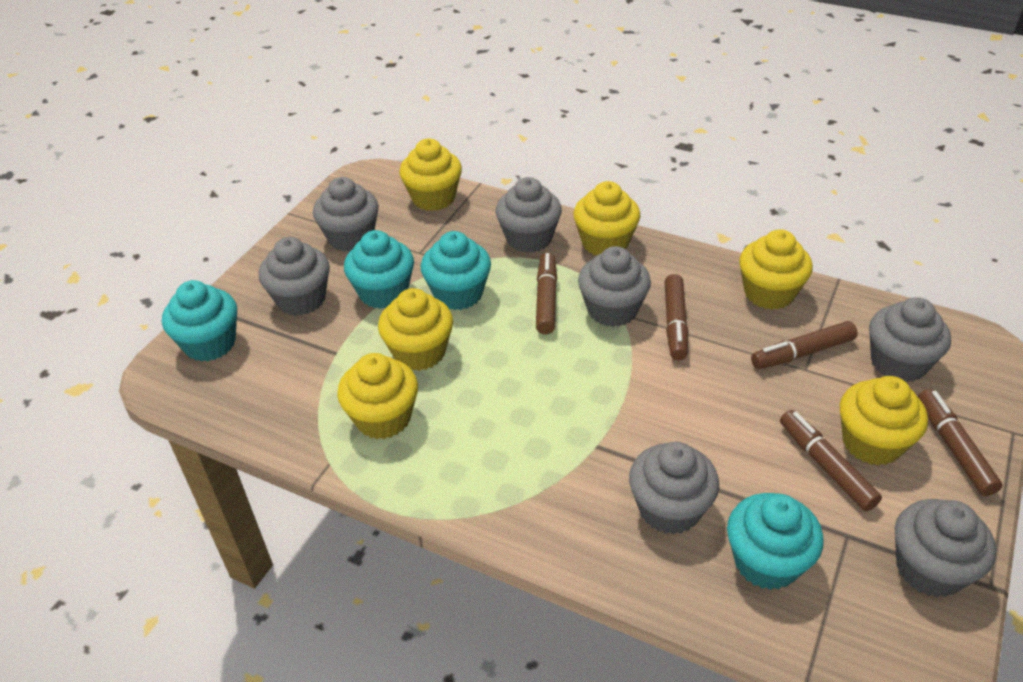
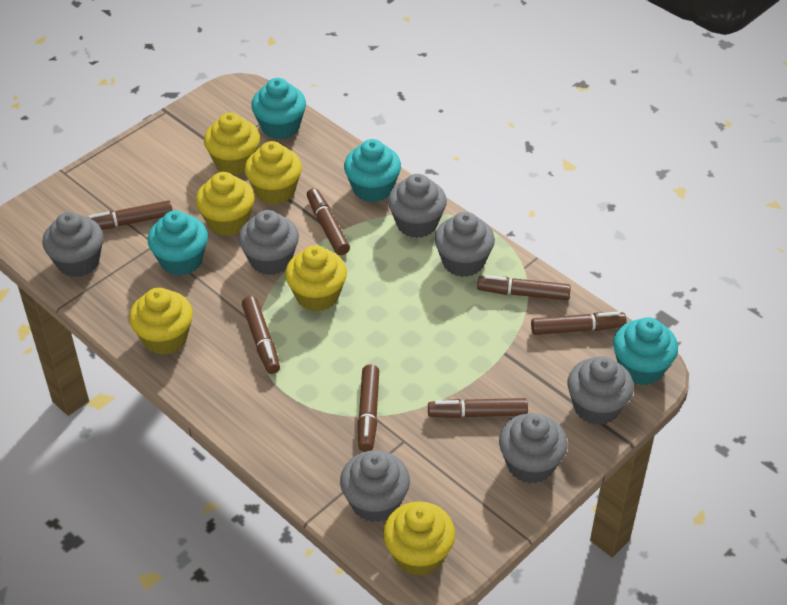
brown marker: [536,253,557,335] [664,274,688,360] [751,321,858,369] [780,410,882,511] [918,389,1003,496] = 5 -> [87,200,173,230] [242,296,280,374] [307,188,350,255] [358,364,379,452] [428,398,528,418] [477,275,571,300] [531,312,626,335] = 7

